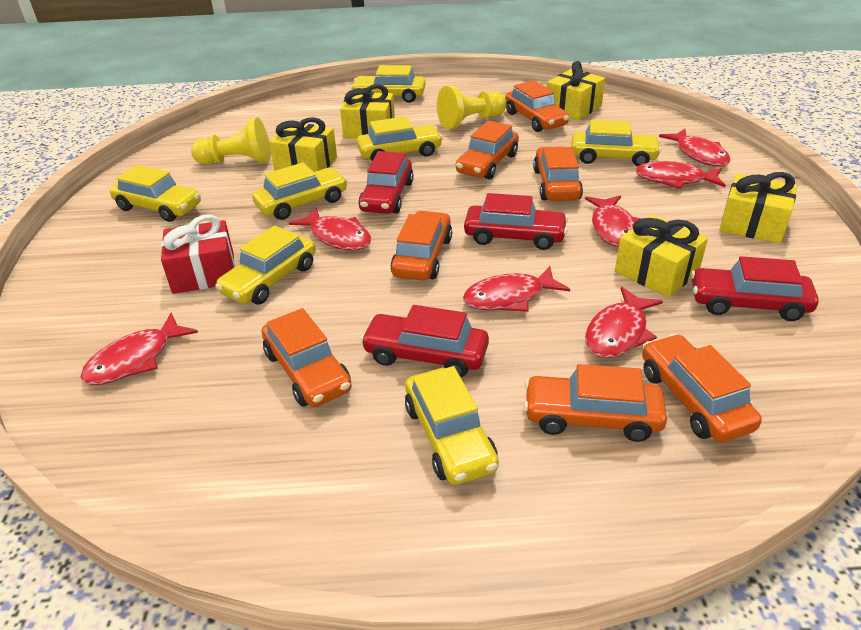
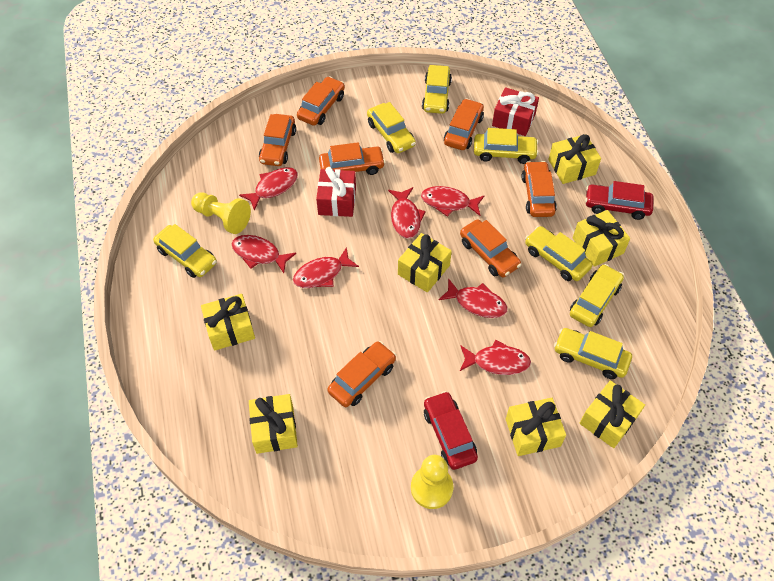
red car: [358,151,414,214] [360,305,489,377] [464,193,568,250] [691,256,819,321] = 4 -> [424,391,478,470] [585,181,653,220] = 2
red gift: [161,214,235,294] = 1 -> [316,167,356,217] [492,87,539,136] = 2
yellow gift: [269,117,337,172] [340,84,395,139] [547,61,605,120] [615,215,708,298] [719,172,797,244] = 5 -> [201,294,255,351] [249,394,298,454] [398,233,452,292] [506,398,566,456] [548,134,601,184] [573,210,630,267] [580,380,645,448] = 7

